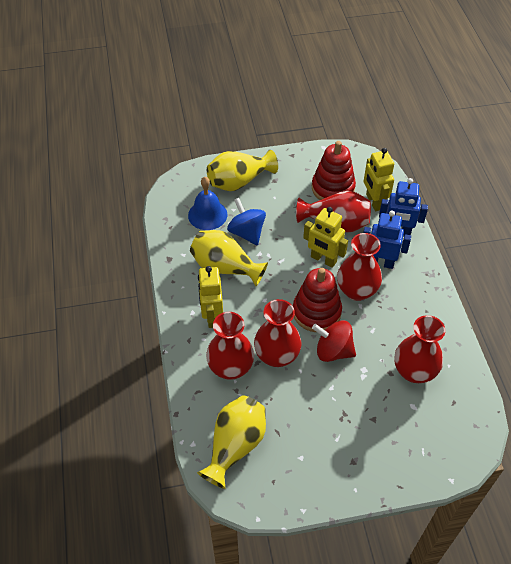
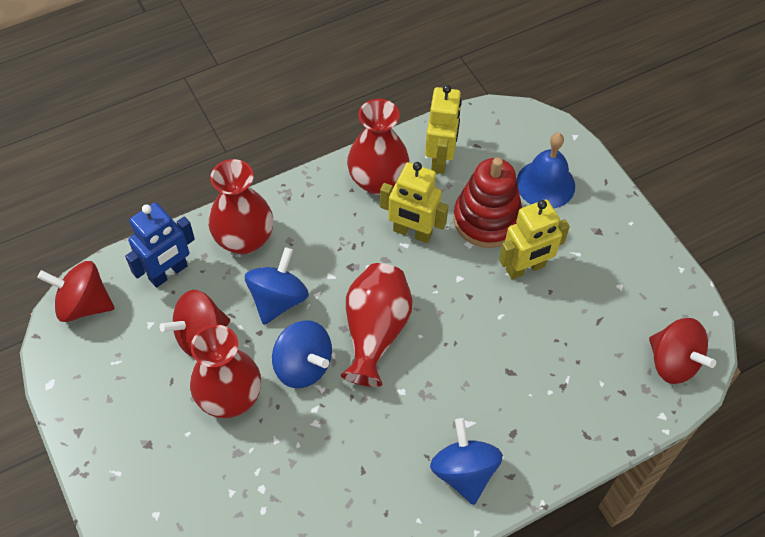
blue robot: [363,211,411,269] [379,178,428,236] = 2 -> [125,202,195,287] = 1
blue spinning top: [227,198,266,246] = 1 -> [245,247,309,325] [272,320,332,388] [430,418,503,505] = 3
red spinning top: [312,320,356,362] = 1 -> [37,261,114,322] [160,290,230,357] [649,318,716,384] = 3
red stacking toy: [293,268,342,332] [312,141,356,200] = 2 -> [453,157,522,248] = 1
red vase: [206,312,254,380] [254,299,301,367] [296,191,371,233] [337,233,382,301] [395,315,445,383] = 5 -> [190,324,261,418] [208,159,273,254] [341,263,413,387] [347,99,409,195] = 4
yellow vase: [190,230,268,286] [197,395,266,489] [207,150,278,191] = 3 -> none = 0

